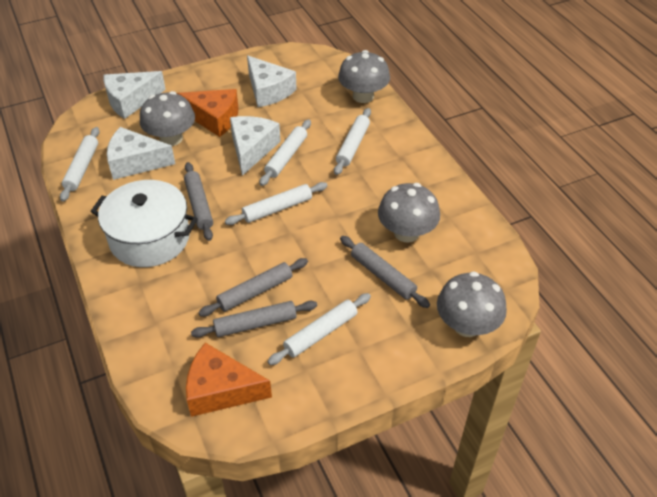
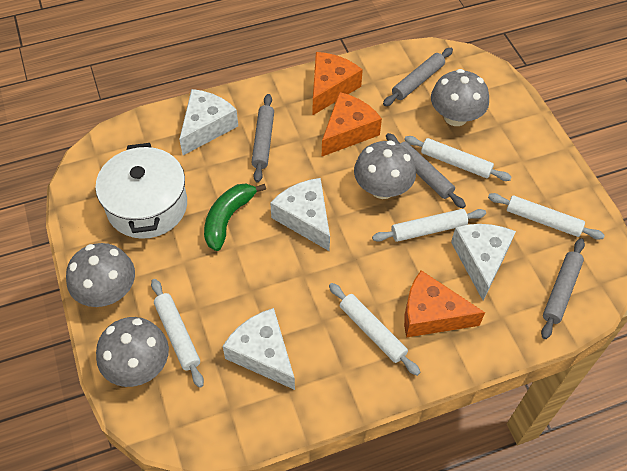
green banana: none = 0 -> [204,184,266,251] = 1
orange cheese: [177,89,239,137] [186,343,272,417] = 2 -> [313,52,363,115] [322,92,382,156] [404,270,485,338] = 3

